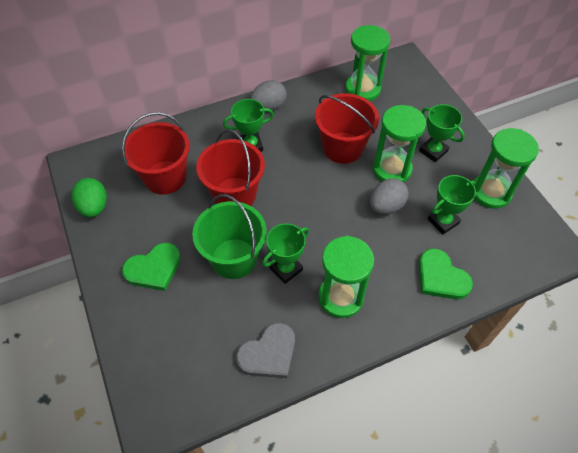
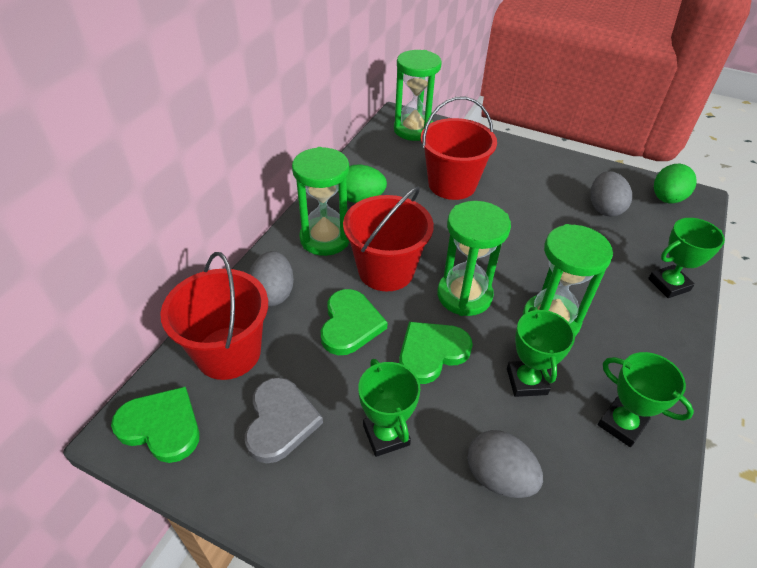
green bucket: [192,194,267,279] = 1 -> none = 0
green egg: [71,178,107,218] = 1 -> [338,165,387,203] [654,164,697,203] = 2
green heart: [122,243,181,291] [419,249,473,299] = 2 -> [111,387,200,463] [321,289,388,355] [399,322,473,384] = 3
grey egg: [250,80,287,110] [370,178,409,214] = 2 -> [249,251,294,307] [467,430,543,498] [591,171,632,217] = 3

